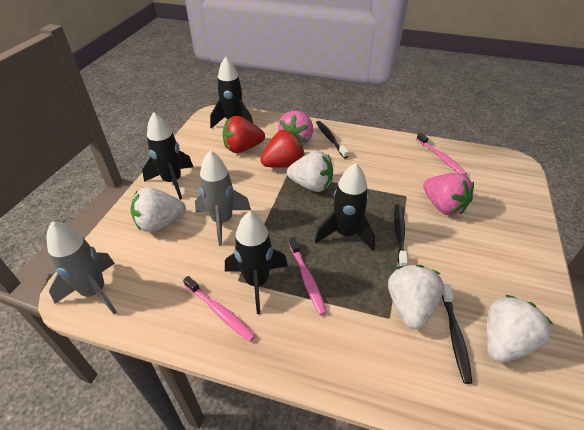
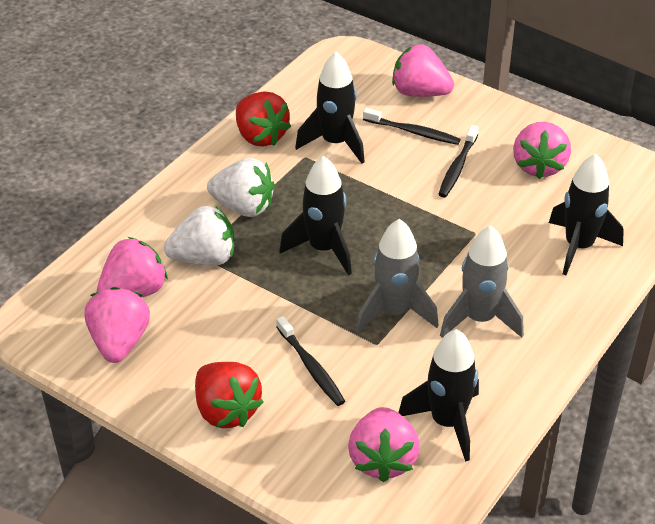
pink strawberry: [278,111,313,145] [423,173,474,215] = 2 -> [85,287,150,363] [97,237,168,298] [348,407,420,482] [392,44,454,97] [513,122,571,179] = 5
pink toothbrush: [183,276,255,342] [289,237,327,315] [416,133,467,175] = 3 -> none = 0
white strawberry: [130,187,186,232] [287,151,333,192] [388,265,444,330] [486,295,553,362] = 4 -> [164,205,234,266] [207,158,274,217] = 2

